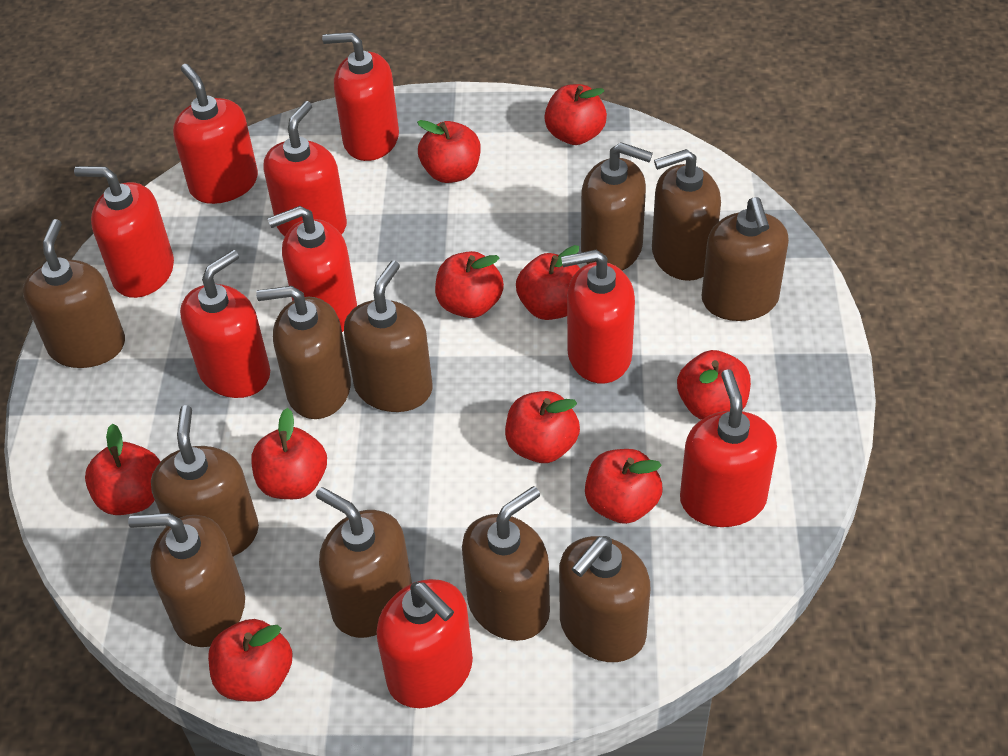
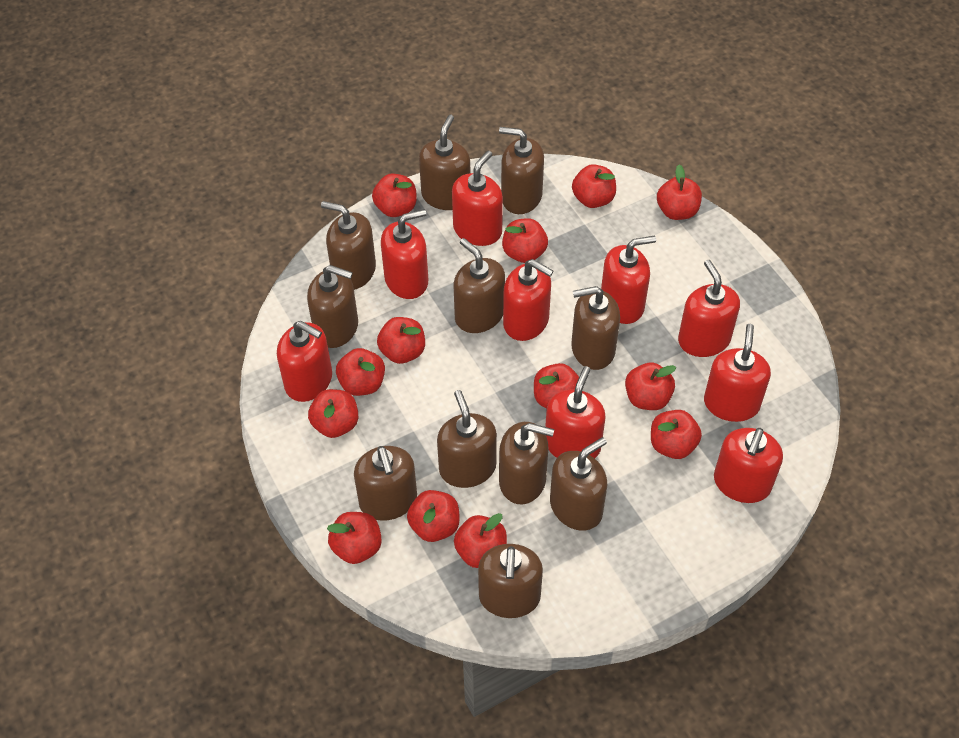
red apple: [85,424,161,515] [208,619,293,702] [251,408,327,499] [417,120,480,183] [435,251,504,318] [505,391,580,463] [516,245,580,320] [544,84,607,145] [585,449,662,524] [677,350,751,420] = 10 -> [308,389,358,438] [327,512,382,564] [336,348,385,396] [372,174,417,217] [377,317,425,364] [407,490,460,542] [454,513,507,568] [502,218,548,263] [534,363,579,408] [572,164,616,208] [625,362,676,410] [651,410,702,459] [657,165,702,220] = 13

